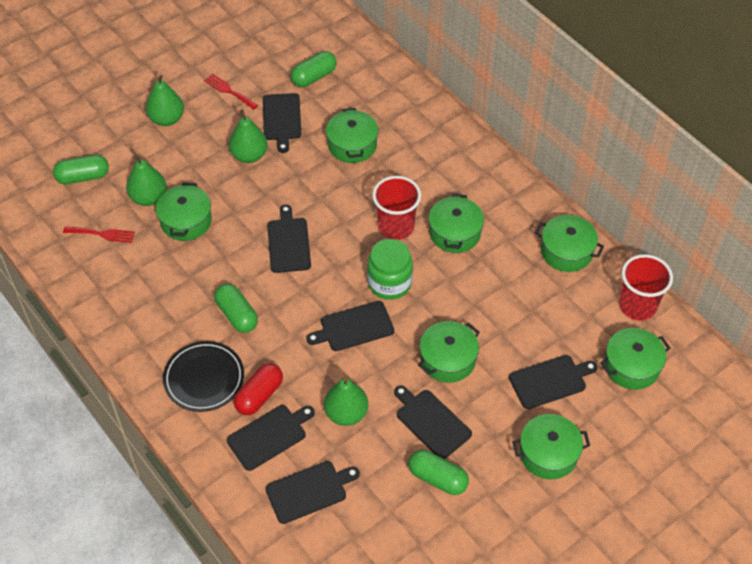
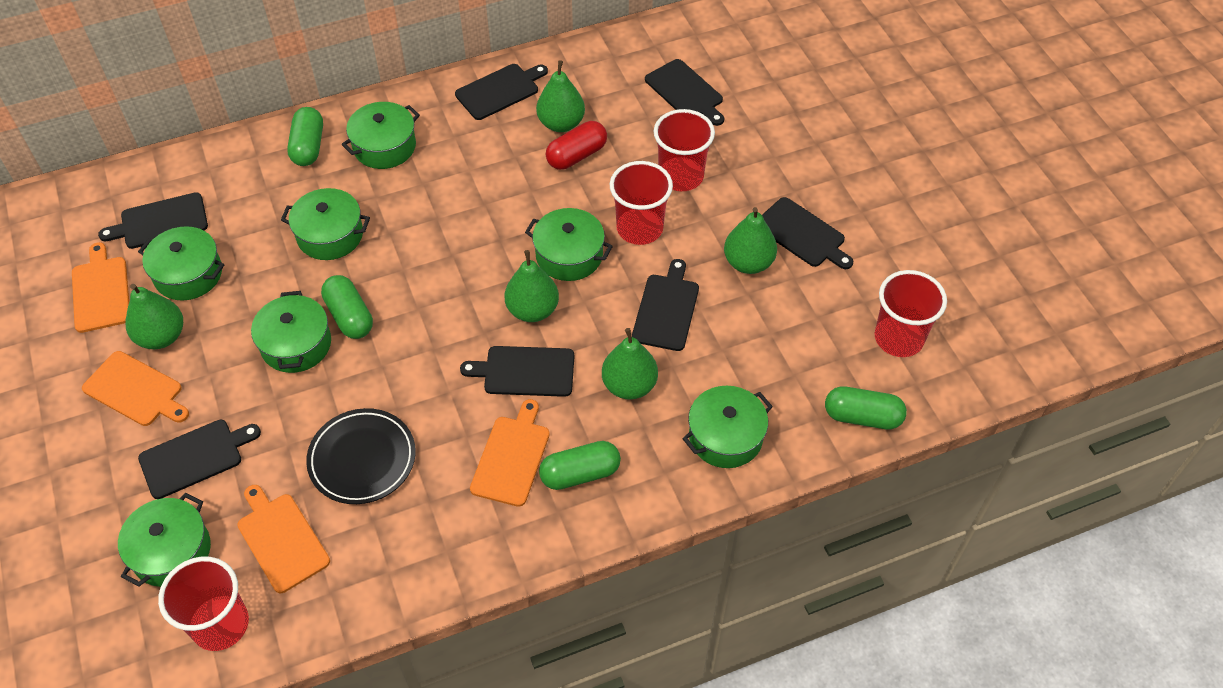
green jar: [367,239,413,300] = 1 -> none = 0
green pear: [126,155,167,206] [146,75,184,126] [229,109,268,163] [324,378,368,426] = 4 -> [126,284,183,349] [505,250,559,322] [536,60,585,132] [602,328,658,400] [724,207,777,274] = 5
orange cutting board: none = 0 -> [72,242,129,333] [82,351,189,426] [237,485,330,593] [470,399,550,507] = 4
red cup: [372,176,421,240] [619,254,673,321] = 2 -> [158,556,249,651] [610,161,673,245] [654,109,715,191] [875,270,947,357] = 4
red fork: [63,226,135,243] [204,74,258,110] = 2 -> none = 0

